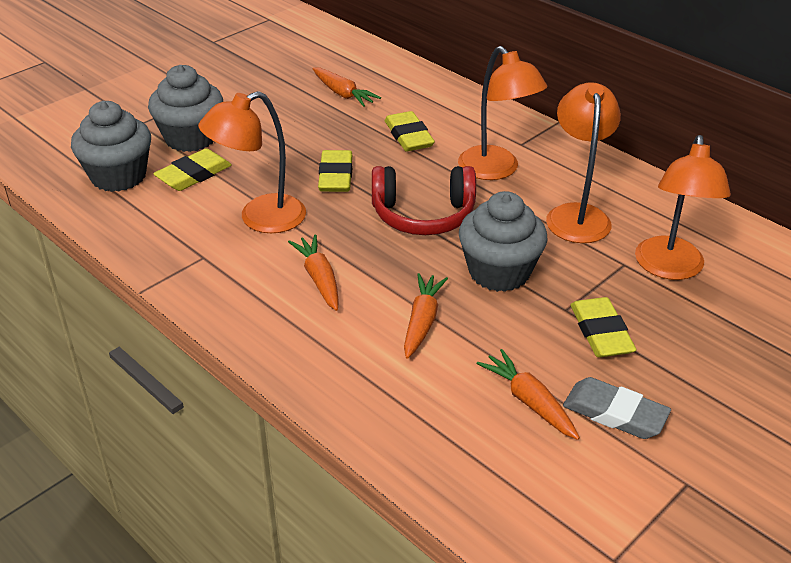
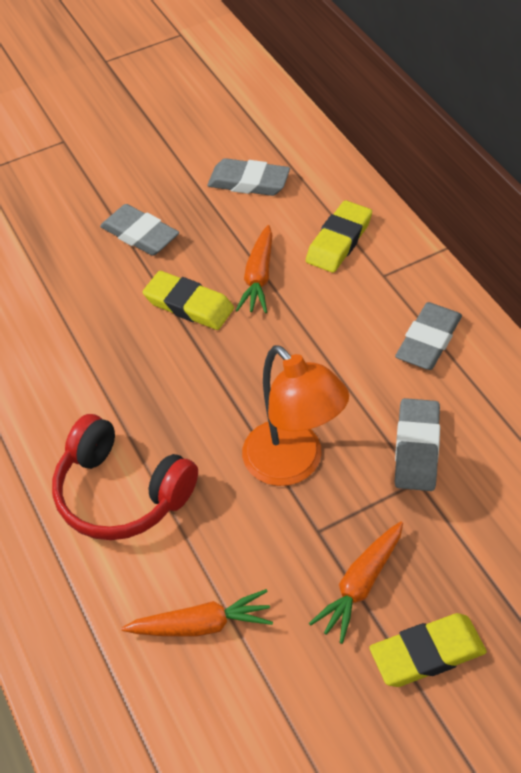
grey cupcake: [71,101,151,192] [148,65,223,152] [459,191,548,292] = 3 -> none = 0
grey eraser: [563,377,671,439] = 1 -> [100,204,179,256] [207,158,290,196] [395,302,462,370] [395,398,440,491] = 4
orange carrot: [288,235,339,311] [313,67,381,107] [404,273,448,359] [477,349,580,440] = 4 -> [121,589,273,636] [236,225,272,313] [309,521,403,644] = 3
orange lamp: [198,91,306,233] [458,46,547,180] [546,82,621,243] [635,135,731,280] = 4 -> [242,345,349,486] = 1
yellow eraser: [153,148,232,191] [318,150,352,192] [385,111,435,151] [571,297,636,357] = 4 -> [143,271,234,330] [306,200,372,273] [369,613,487,687] = 3

